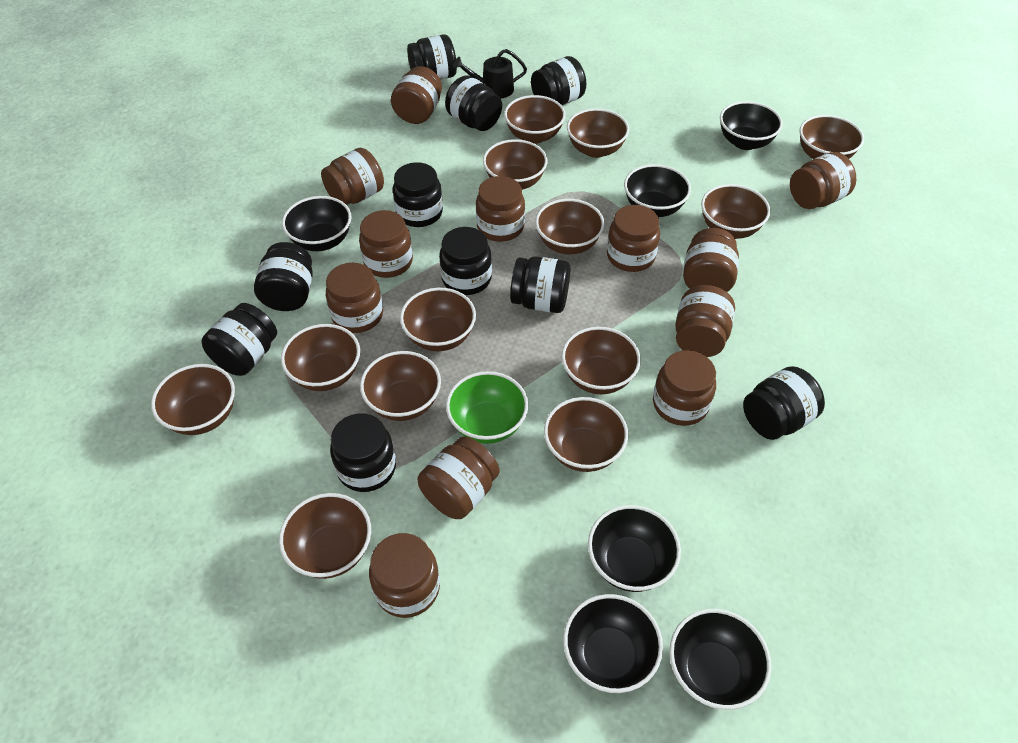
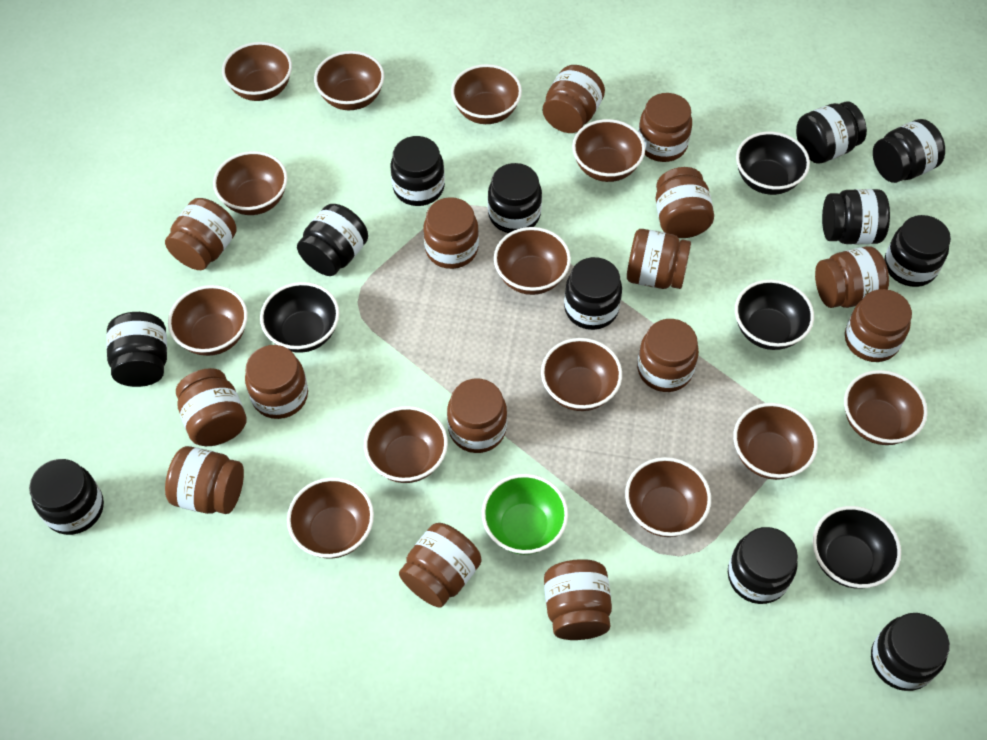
black bowl: [282,196,351,251] [563,594,663,693] [588,505,681,592] [624,164,691,217] [669,609,771,710] [720,101,783,150] = 6 -> [260,282,339,353] [735,280,814,350] [736,132,810,195] [812,506,901,588] = 4
black jar: [201,303,277,376] [254,242,313,311] [330,414,396,492] [393,162,443,227] [407,34,457,80] [439,227,492,295] [445,76,502,131] [510,256,570,313] [531,56,586,105] [743,366,825,440] = 10 -> [29,459,104,535] [106,312,167,387] [297,204,368,276] [390,136,445,206] [488,163,542,233] [564,257,622,330] [728,527,798,604] [796,102,867,164] [822,189,890,244] [871,613,950,691] [873,119,945,183] [884,215,951,287] = 12
black watering can: [453,49,527,99] = 1 -> none = 0
brown jar: [321,148,384,205] [326,263,383,333] [359,210,413,278] [369,533,440,618] [391,66,442,124] [418,436,500,519] [476,176,525,242] [607,205,660,272] [653,350,716,426] [675,285,735,357] [683,228,739,292] [790,152,856,209] = 12 -> [165,198,237,270] [165,446,244,514] [176,368,247,446] [245,345,308,419] [399,523,482,607] [423,197,479,269] [447,379,507,453] [543,65,605,133] [544,559,612,640] [627,229,691,289] [637,319,699,392] [638,93,692,162] [656,167,714,238] [815,246,889,308] [845,289,912,362] = 15

